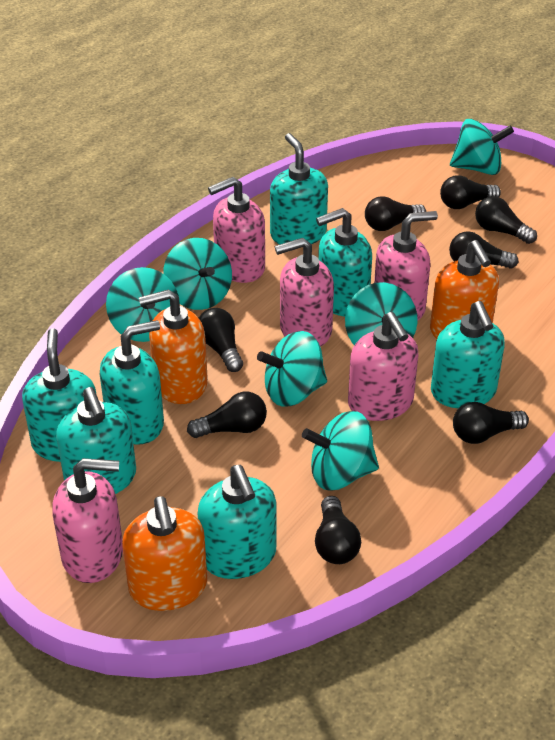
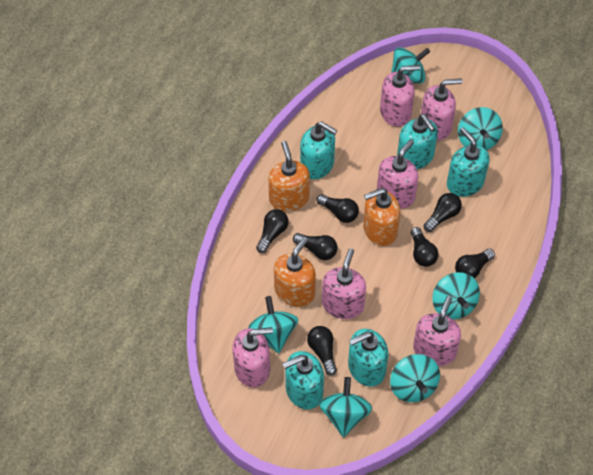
black light bulb: [187,392,267,438] [199,308,243,372] [315,496,361,564] [365,196,426,231] [440,175,501,209] [449,231,518,269] [453,402,529,444] [475,196,537,244] = 8 -> [256,209,289,253] [293,233,338,260] [307,326,337,376] [317,194,359,223] [411,227,438,267] [424,193,462,232] [455,249,495,278] = 7
pink soap dispenser: [52,458,123,583] [208,177,265,283] [275,238,334,347] [348,312,419,421] [374,211,438,321] = 5 -> [232,327,273,387] [322,249,366,319] [377,139,418,209] [380,65,420,127] [413,296,461,366] [421,78,463,140] = 6
turquoise soap dispenser: [22,328,97,462] [56,387,136,494] [100,320,164,445] [198,465,276,579] [270,133,328,244] [316,208,372,317] [431,301,505,409] = 7 -> [282,351,324,410] [300,121,338,179] [348,329,388,387] [397,114,438,169] [447,127,490,197] = 5

